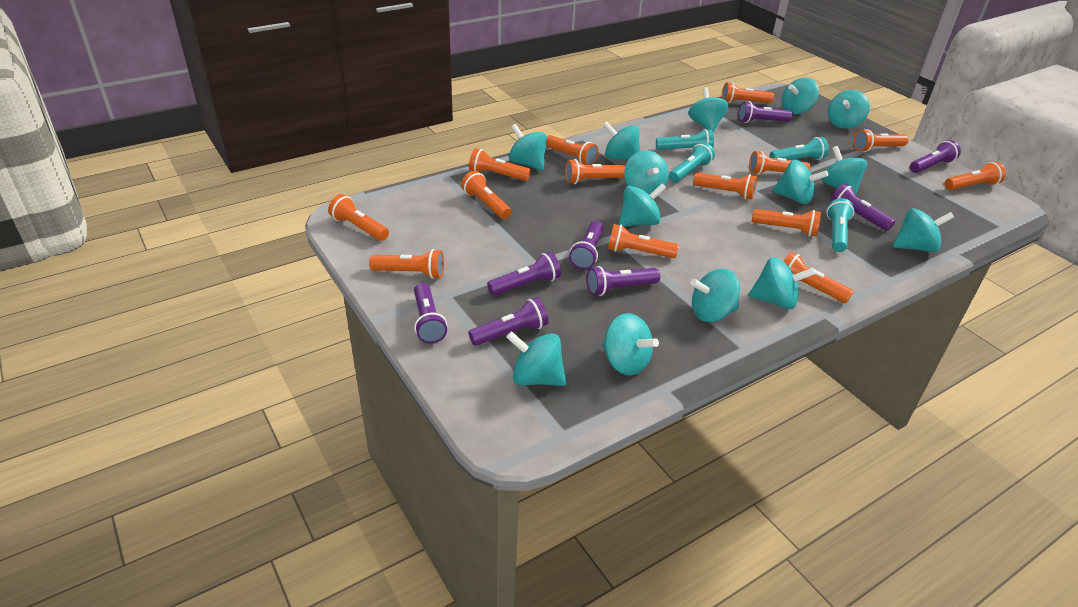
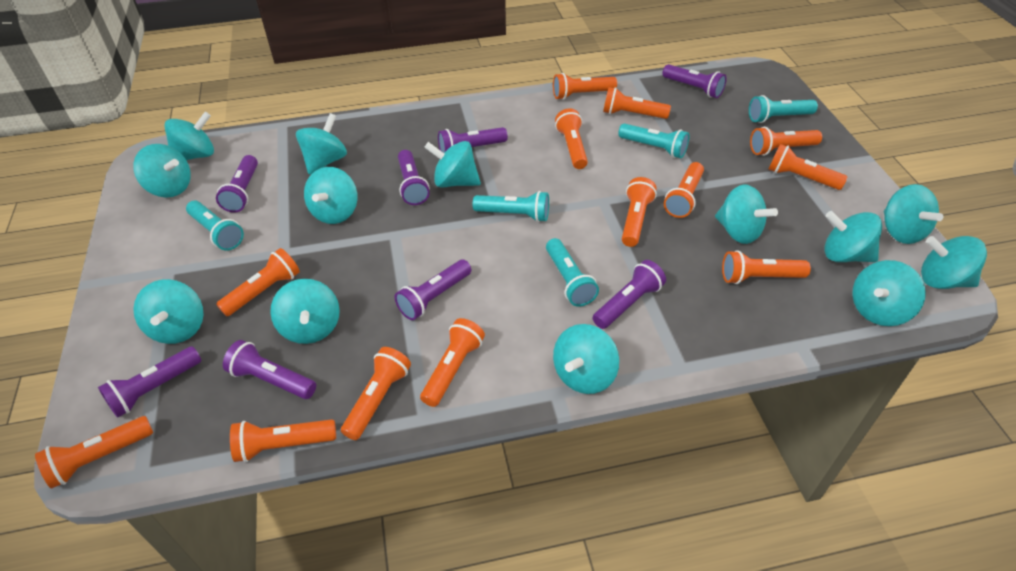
orange flashlight: [328,194,389,241] [369,249,444,279] [461,171,511,219] [469,148,531,181] [546,135,598,165] [565,159,625,184] [608,224,679,258] [693,173,757,199] [722,82,774,103] [749,151,811,175] [752,209,821,236] [783,252,854,303] [853,129,908,152] [945,162,1006,190] = 14 -> [35,416,153,489] [216,248,300,316] [230,419,336,462] [341,347,411,440] [420,318,485,407] [553,73,617,100] [555,109,588,169] [603,87,671,119] [622,177,657,247] [664,162,704,218] [722,250,811,284] [750,127,822,156] [769,144,847,190] = 13
turquoise flashlight: [656,129,714,150] [669,142,715,182] [769,137,829,160] [826,198,854,252] = 4 -> [186,200,244,251] [473,191,549,222] [546,238,599,307] [618,123,689,158] [749,95,818,123] = 5
turquoise spinning top: [506,331,566,386] [509,124,547,171] [602,313,659,376] [603,121,640,161] [619,183,666,227] [625,150,669,195] [688,87,729,132] [690,269,740,322] [748,257,816,309] [773,160,829,204] [782,78,819,114] [821,146,867,195] [828,90,870,129] [893,208,954,253] = 14 -> [133,144,191,198] [133,279,204,344] [165,112,214,160] [270,279,340,344] [296,113,347,175] [304,167,358,224] [424,141,481,188] [553,324,619,394] [715,184,778,244] [824,211,882,262] [852,260,926,326] [884,184,943,244] [921,236,987,289] = 13

